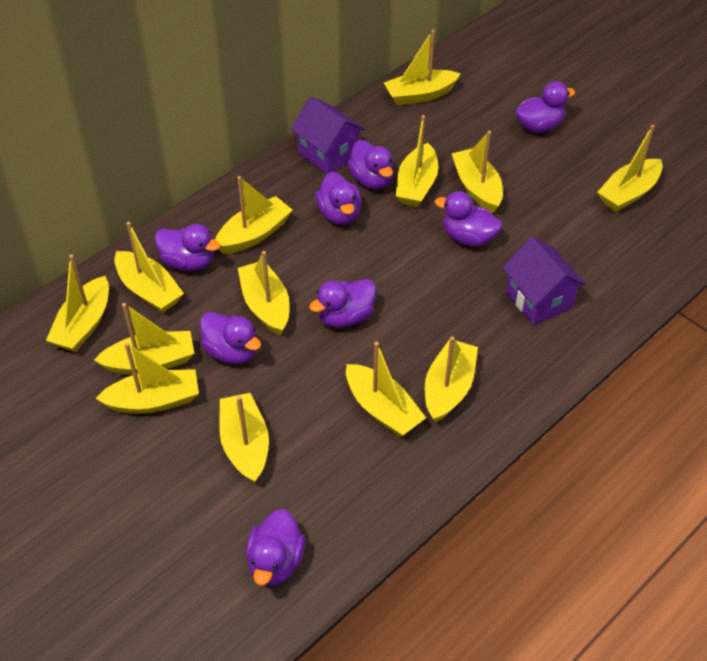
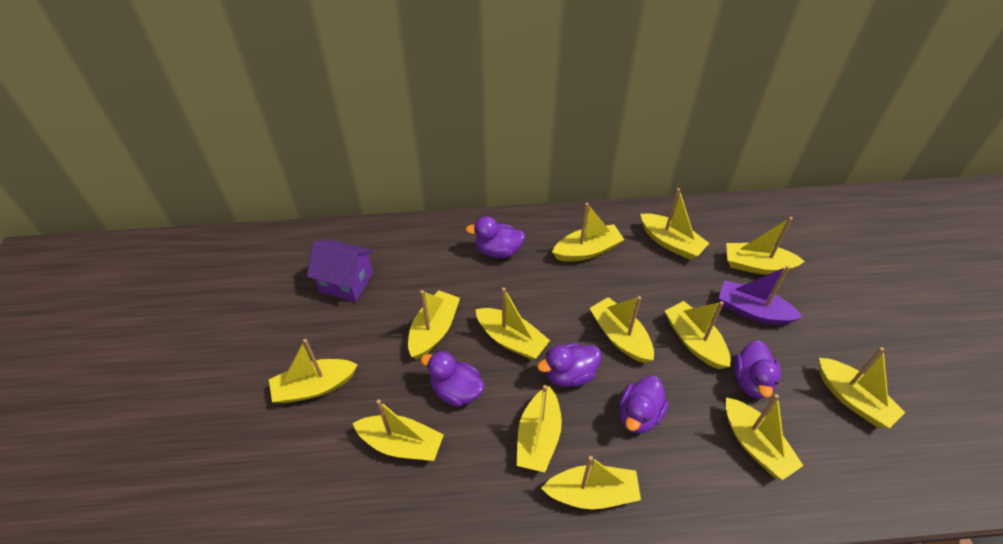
purple boat: none = 0 -> [719,266,802,325] = 1
purple duck: [155,224,220,271] [200,312,261,364] [246,509,305,586] [309,279,376,328] [316,172,362,225] [347,140,394,190] [435,191,502,247] [515,81,575,133] = 8 -> [420,351,484,407] [465,216,525,258] [537,343,602,387] [619,376,669,433] [734,340,781,399] = 5
purple house: [291,97,365,174] [502,237,586,325] = 2 -> [307,240,373,302] = 1

